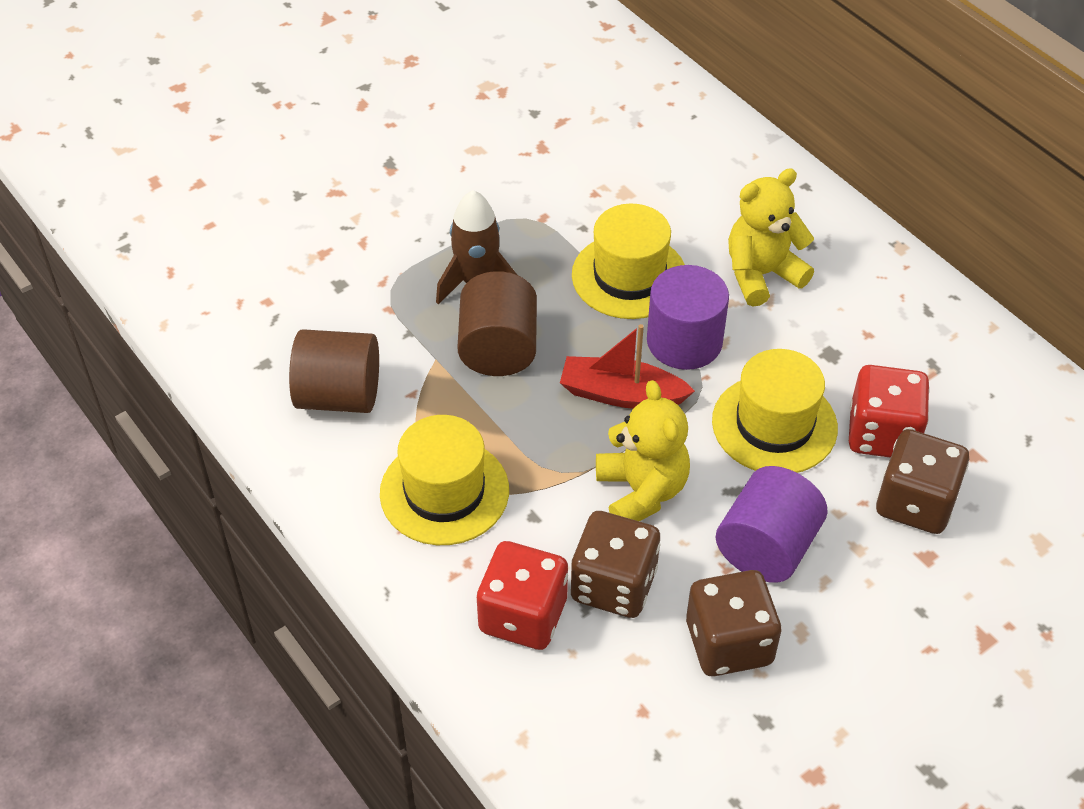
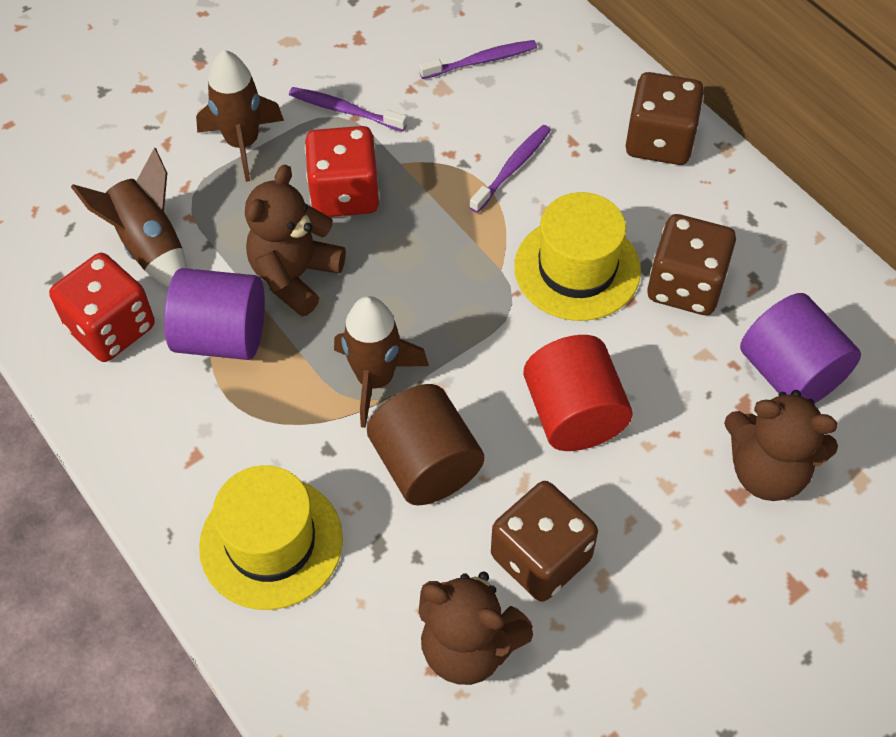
brown cylinder: [289,329,379,413] [458,271,537,376] = 2 -> [367,384,484,506] = 1
brown rocket: [436,190,517,305] = 1 -> [71,148,187,288] [196,50,284,182] [334,296,429,428] = 3
brown teddy bear: none = 0 -> [245,165,346,317] [419,572,533,685] [724,390,838,501] = 3
purple toothbrush: none = 0 -> [289,87,407,131] [419,40,537,79] [469,125,551,213] = 3
red boat: [560,324,695,409] = 1 -> none = 0
red cylinder: none = 0 -> [523,335,633,451] = 1
yellow hat: [380,415,509,545] [572,203,685,319] [712,349,838,473] = 3 -> [199,465,343,610] [514,192,641,321] = 2
yellow teddy bear: [596,380,690,521] [728,168,814,307] = 2 -> none = 0

